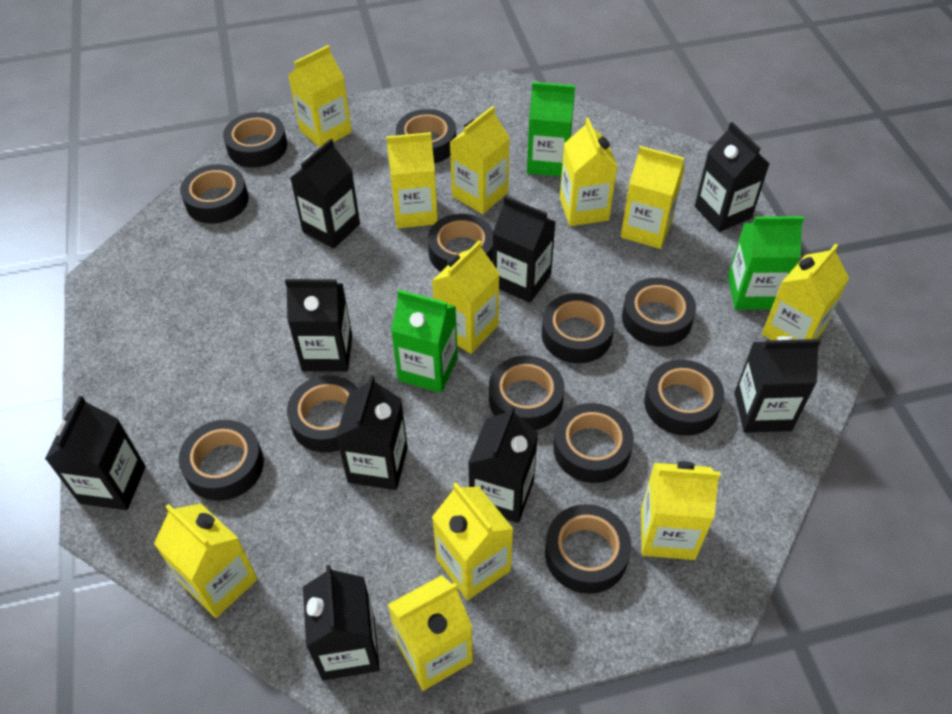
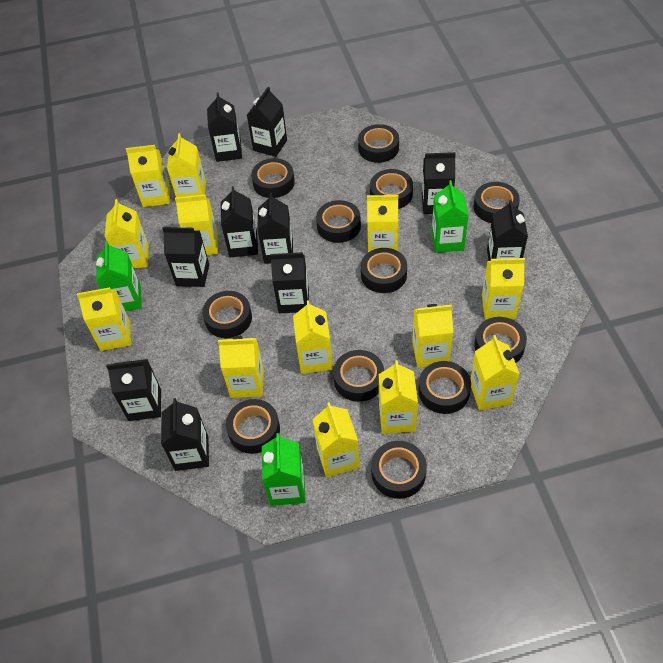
black carton: [45,396,146,510] [285,279,352,372] [290,139,360,249] [303,565,380,680] [336,375,408,490] [468,406,538,523] [493,196,556,303] [695,122,770,232] [734,336,821,433] = 9 -> [106,359,161,421] [161,398,209,471] [162,227,209,287] [207,93,242,162] [221,186,258,257] [247,87,287,157] [257,193,293,264] [270,252,309,313] [422,152,456,214] [487,200,528,261] = 10
yellow carton: [154,503,258,618] [288,45,352,148] [386,132,438,228] [388,575,473,691] [432,240,500,354] [432,483,513,600] [450,106,510,214] [560,118,618,226] [621,146,685,249] [641,461,720,560] [762,244,849,340] = 11 -> [77,287,131,351] [105,199,149,268] [126,145,170,207] [167,133,206,197] [175,195,218,255] [218,336,264,398] [293,300,333,374] [312,402,359,477] [367,195,398,252] [379,360,418,434] [412,304,453,368] [471,335,519,410] [482,258,525,319] = 13

